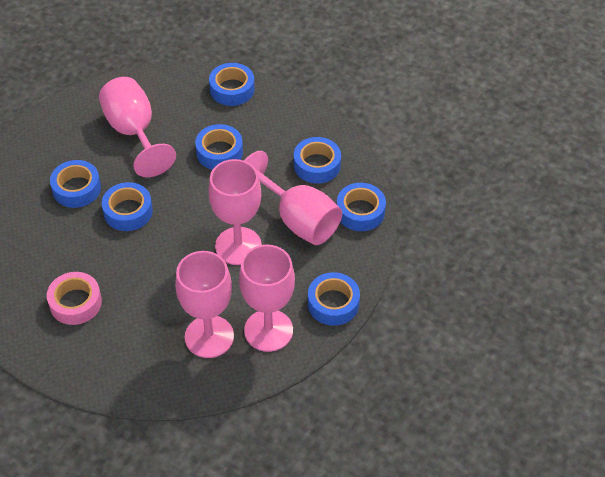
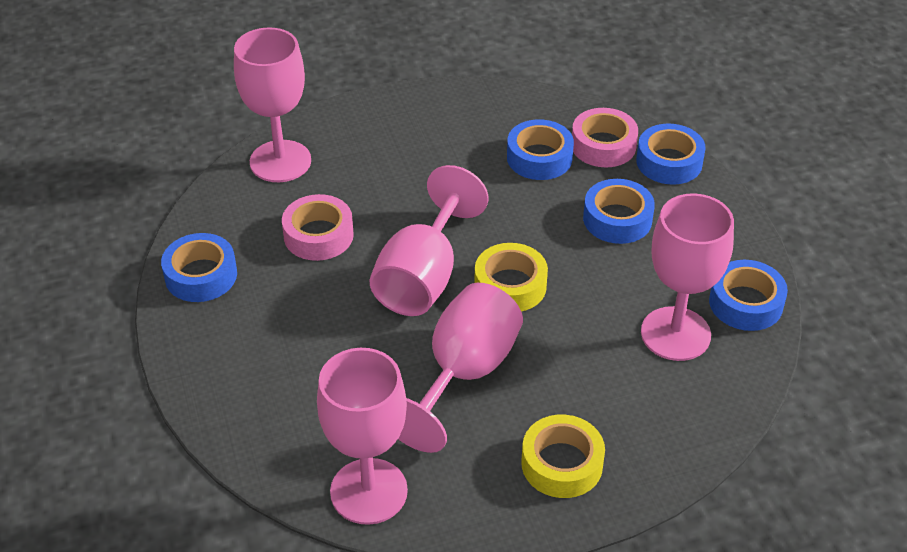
blue tape: [50,160,101,208] [102,182,153,231] [195,124,243,170] [209,63,255,106] [294,137,341,184] [308,272,360,326] [337,183,386,231] = 7 -> [161,233,237,302] [507,119,574,180] [583,179,655,244] [636,123,706,185] [709,260,788,331] = 5
pink tape: [47,272,102,325] = 1 -> [282,194,354,261] [572,108,638,167] = 2
yellow tape: none = 0 -> [474,243,548,312] [521,415,605,498] = 2

